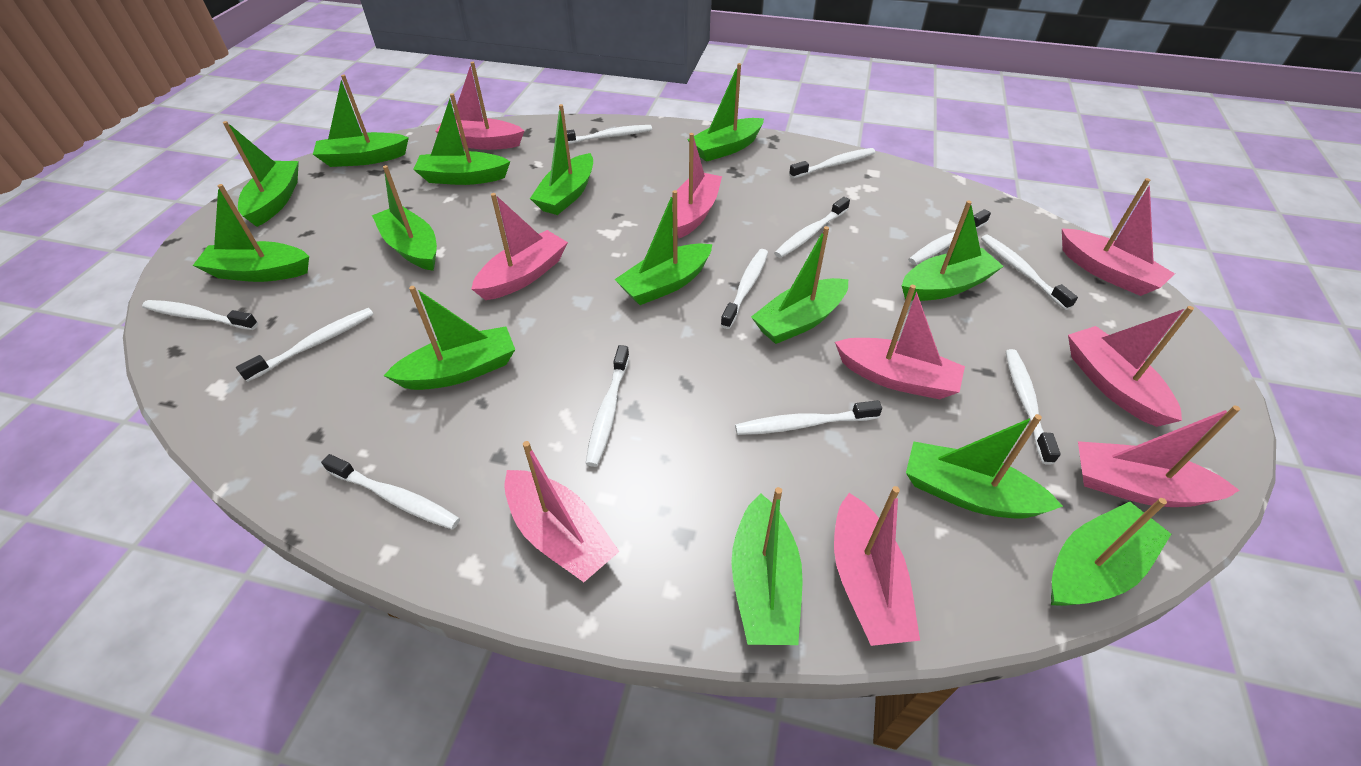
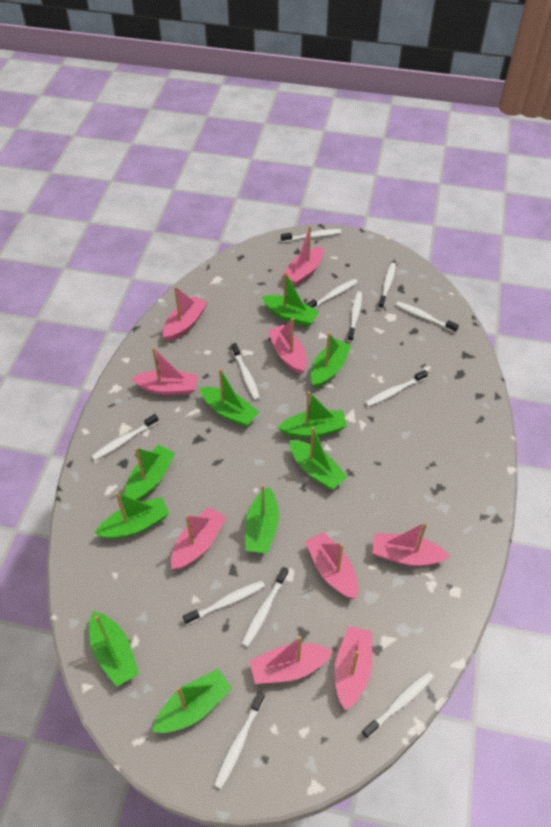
green boat: [193,184,309,282] [223,121,299,227] [313,75,409,167] [372,165,437,271] [384,286,515,390] [413,93,510,185] [530,104,593,215] [615,190,712,305] [687,63,764,162] [731,487,803,645] [751,226,848,344] [902,200,1004,301] [906,414,1063,519] [1051,498,1171,606] = 14 -> [89,611,139,687] [95,492,169,539] [125,445,175,501] [152,669,232,733] [200,368,259,427] [245,484,279,554] [262,271,319,327] [278,391,347,438] [290,427,347,490] [311,333,351,388] = 10

